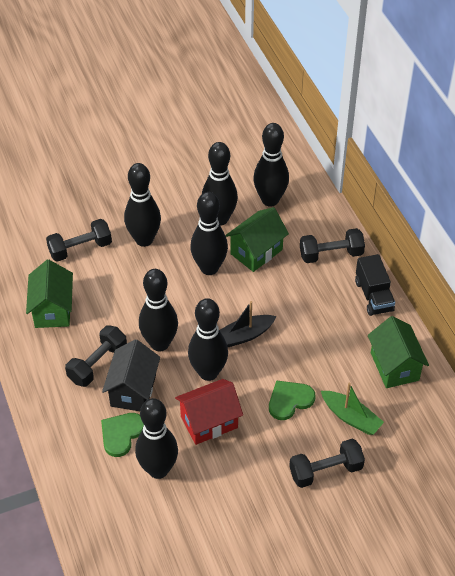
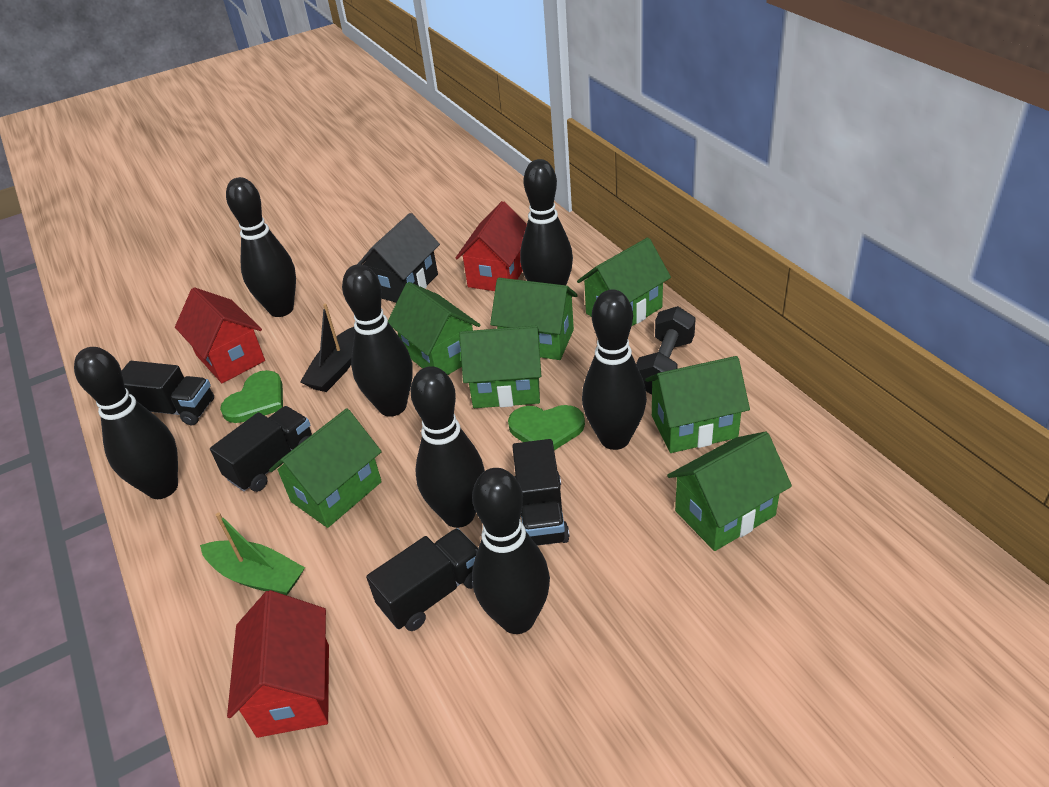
black dumbbell: [46,219,112,262] [65,325,127,387] [289,439,365,488] [300,228,365,263] = 4 -> [636,306,696,395] = 1
black truck: [355,254,395,316] = 1 -> [122,361,214,425] [210,406,312,492] [366,528,478,631] [512,439,570,546] = 4
green house: [26,260,73,328] [225,207,289,272] [368,316,429,388] = 3 -> [269,408,382,528] [388,282,480,375] [459,326,541,408] [490,278,578,360] [577,238,671,327] [645,356,750,453] [667,431,792,551] = 7
red house: [175,379,243,445] = 1 -> [175,287,265,383] [227,590,329,738] [456,201,527,291] = 3

